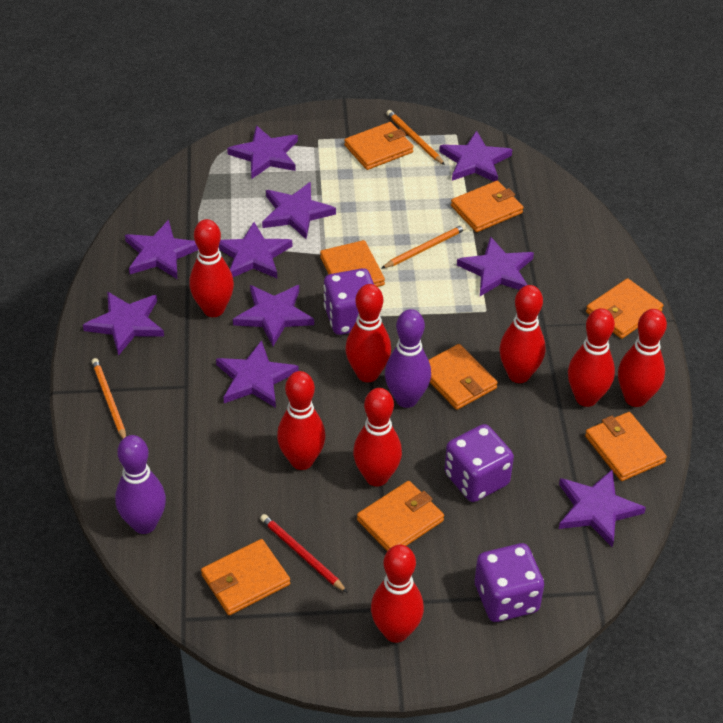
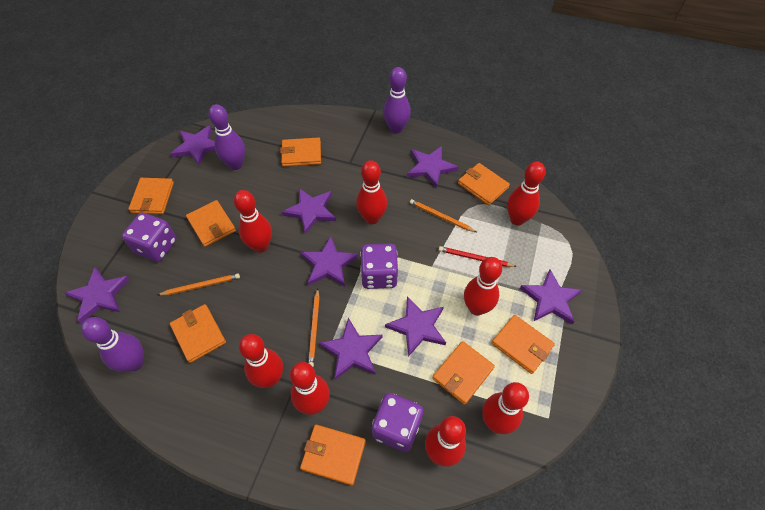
purple bowling pin: [115,435,166,534] [385,309,431,408] = 2 -> [81,317,144,372] [208,104,245,170] [383,67,411,134] = 3
purple star: [83,292,164,356] [125,220,198,279] [216,340,299,408] [219,222,292,278] [227,125,298,179] [233,285,314,346] [262,182,336,239] [439,131,512,182] [457,236,534,296] [559,470,646,547] = 10 -> [65,267,130,323] [171,125,215,166] [282,188,336,235] [300,236,358,286] [319,318,383,380] [385,297,446,357] [407,146,458,188] [520,270,582,324] = 8

